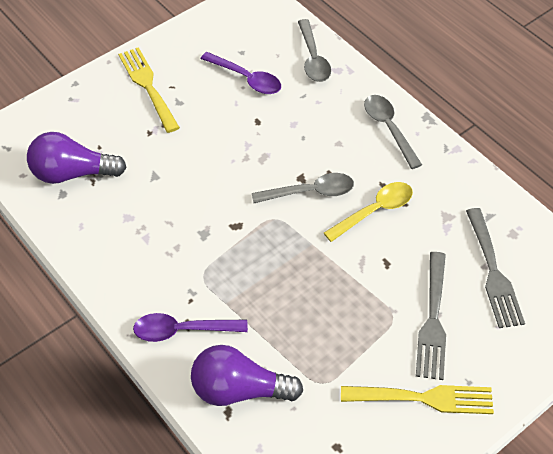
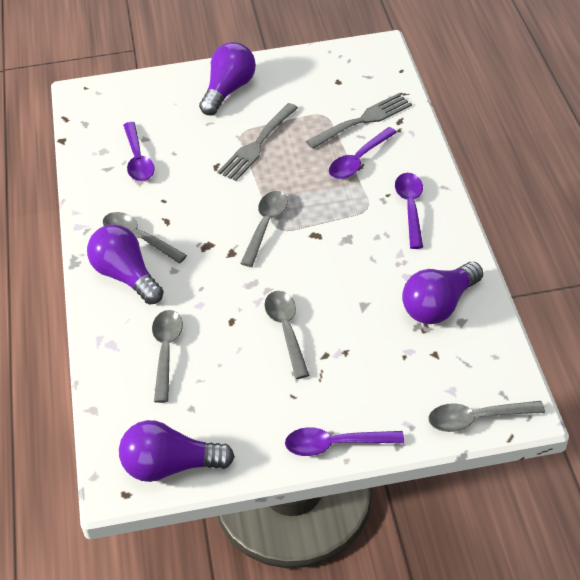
grey spoon: [252,173,354,203] [298,19,331,82] [364,95,422,169] = 3 -> [103,212,187,263] [152,310,183,403] [240,191,288,267] [264,291,309,379] [429,401,545,432] = 5
purple light bulb: [27,132,127,184] [191,345,303,406] = 2 -> [87,224,164,305] [119,420,235,482] [199,42,256,115] [402,262,483,324] = 4
purple spoon: [133,313,248,342] [201,52,281,94] = 2 -> [123,122,155,181] [285,427,404,456] [329,127,397,179] [395,173,423,249] = 4
yellow fork: [118,47,180,133] [341,385,494,414] = 2 -> none = 0
yellow spoon: [324,182,413,242] = 1 -> none = 0

